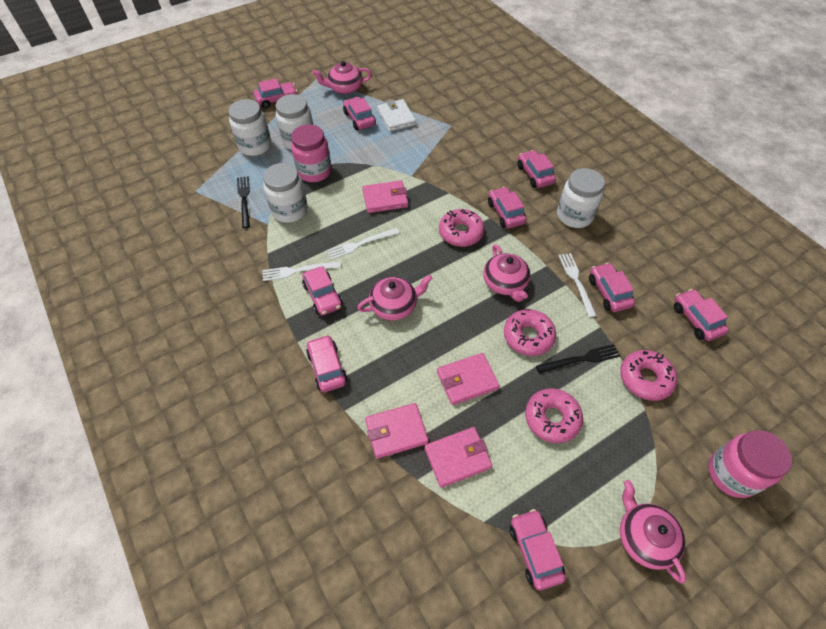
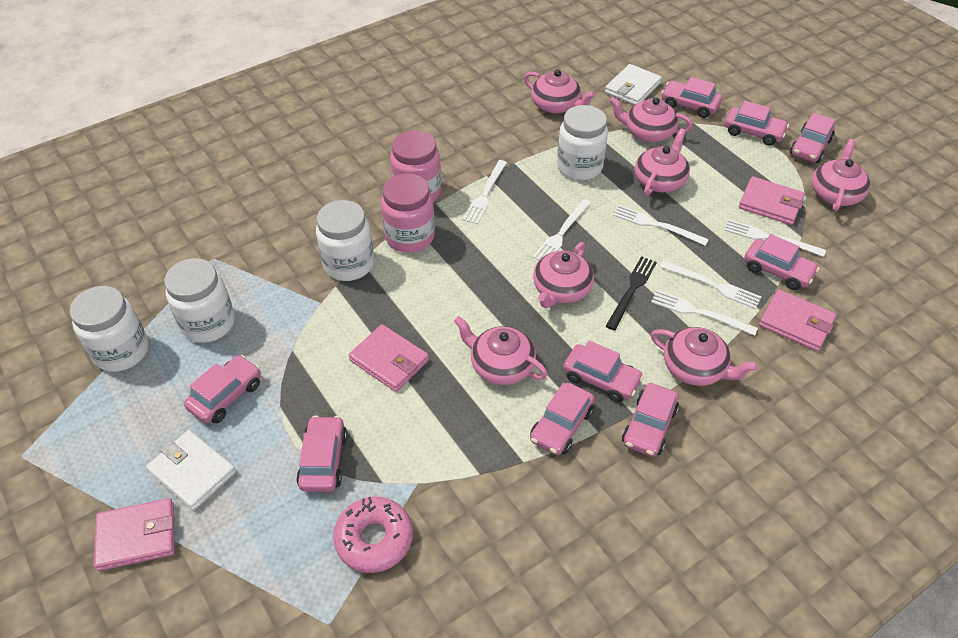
black fork: [237,176,250,228] [536,344,620,374] = 2 -> [606,256,657,330] = 1
pink donut: [439,209,485,247] [504,309,556,356] [525,388,583,443] [620,350,677,401] = 4 -> [333,497,413,573] = 1
pink teapot: [312,61,372,94] [357,275,433,320] [483,244,530,302] [620,480,686,584] = 4 -> [454,316,548,385] [524,69,596,113] [533,242,594,308] [610,97,693,142] [635,128,690,196] [651,327,758,386] [812,139,870,211] = 7
white fork: [262,261,341,281] [327,228,400,260] [559,253,597,317] = 3 -> [463,160,507,224] [533,199,591,260] [613,205,709,246] [651,290,758,336] [660,260,761,309] [725,219,826,257] = 6
white wallet: [377,99,416,132] = 1 -> [146,430,236,510] [605,64,662,105] = 2

